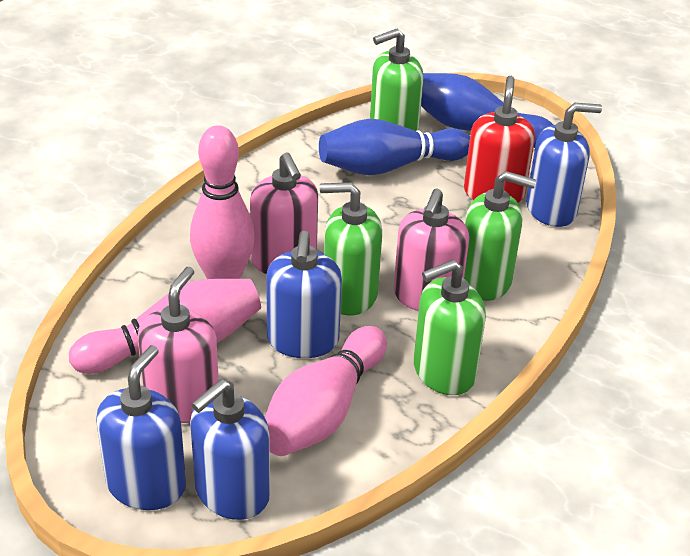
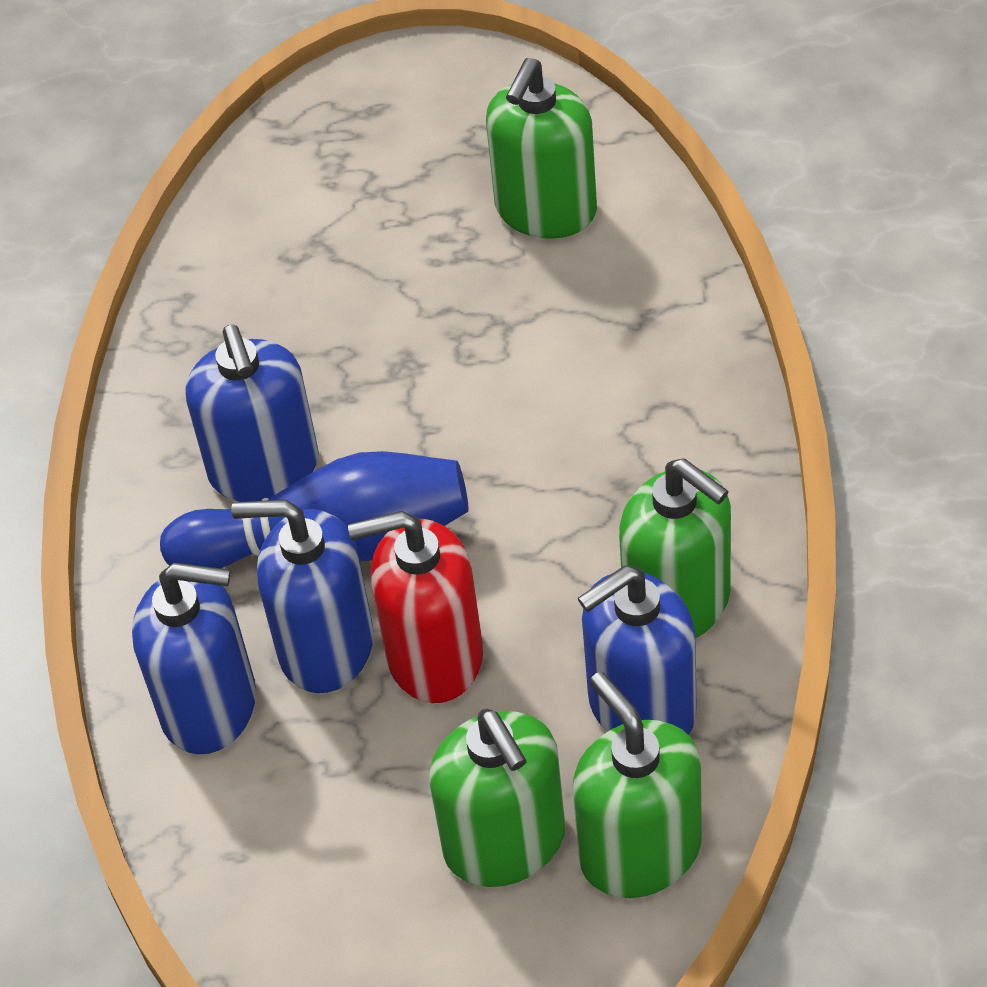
blue bowling pin: [319,119,470,175] [421,73,553,148] = 2 -> [160,451,468,568] = 1
pink bowling pin: [69,279,261,374] [190,125,255,279] [265,326,387,456] = 3 -> none = 0
pink soap dispenser: [138,267,219,423] [250,153,318,274] [394,189,469,311] = 3 -> none = 0

